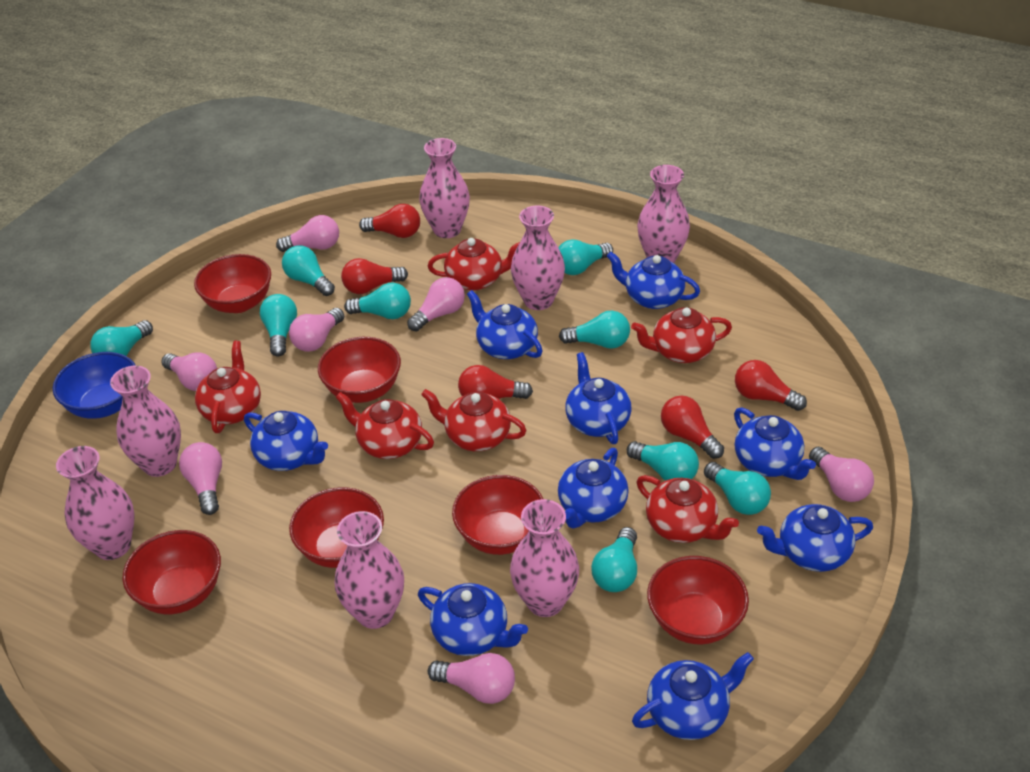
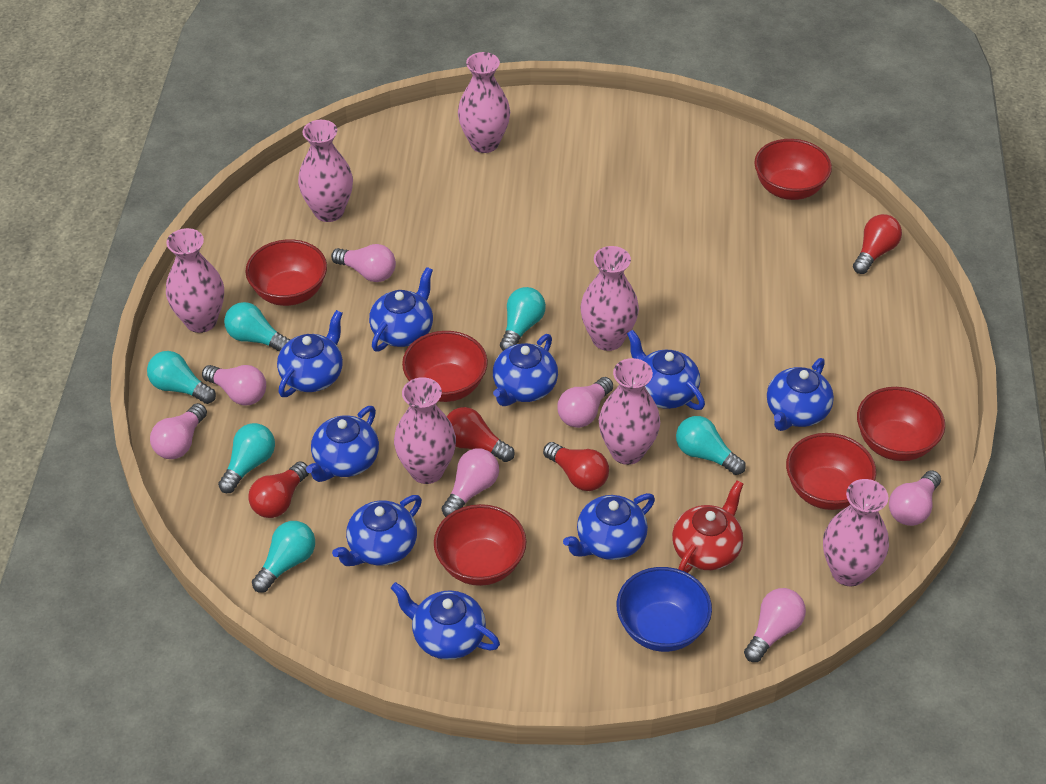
red light bulb: [341,258,408,294] [359,204,420,238] [458,365,533,399] [661,395,724,459] [735,360,807,411] = 5 -> [248,461,309,518] [447,407,515,462] [543,442,609,491] [853,214,902,274] = 4
red teapot: [195,341,261,433] [335,392,434,459] [421,389,527,451] [428,238,520,291] [631,307,732,363] [637,475,739,543] = 6 -> [672,481,743,573] = 1
turquoise light bulb: [90,320,153,356] [260,294,297,357] [282,245,335,296] [344,282,411,319] [558,240,613,275] [559,311,630,349] [591,527,637,592] [627,441,699,481] [704,462,771,515] = 9 -> [147,351,216,404] [218,423,275,493] [224,302,290,351] [252,521,315,593] [500,287,546,351] [676,416,746,475] = 6

